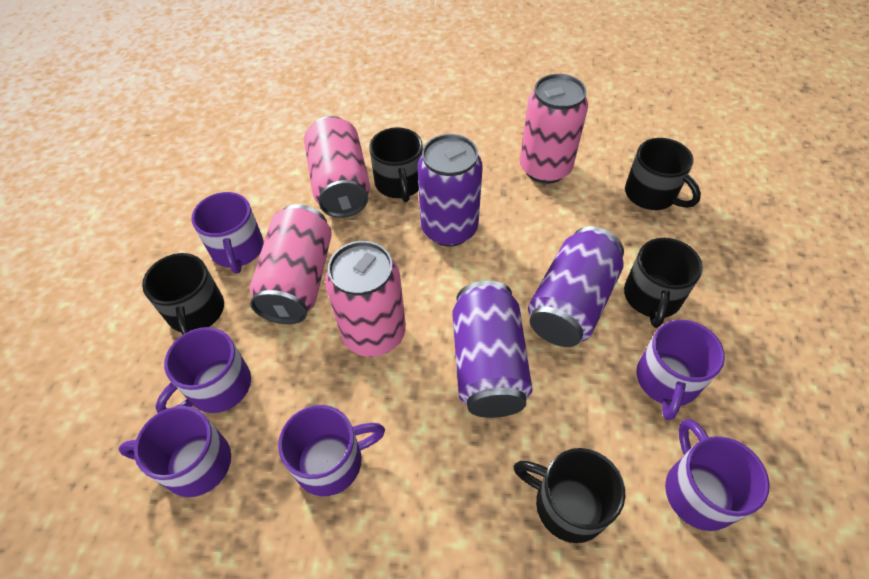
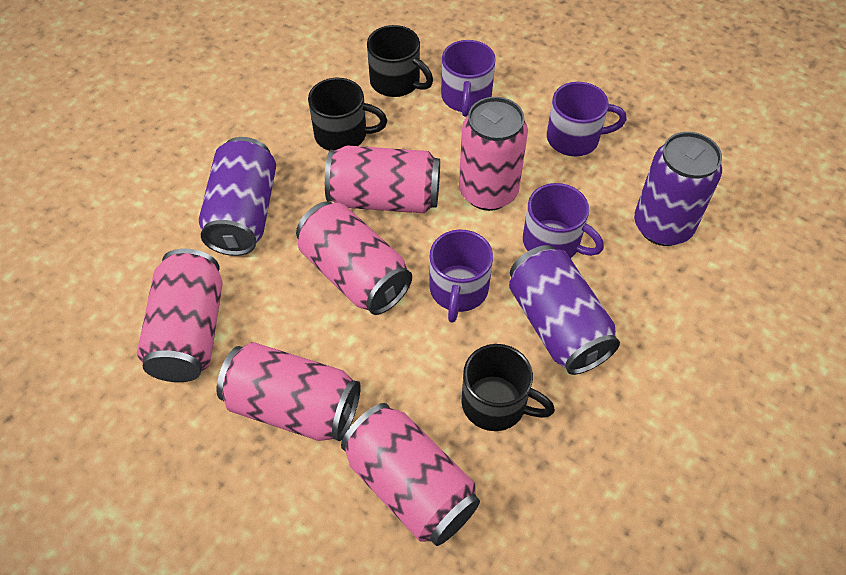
black mug: [142,253,224,335] [369,127,423,202] [513,448,625,543] [624,238,703,328] [625,138,701,210] = 5 -> [308,78,387,151] [367,25,433,97] [461,344,555,431] = 3
pink can: [250,204,332,324] [304,116,370,218] [325,241,406,357] [520,74,588,184] = 4 -> [137,249,223,382] [217,342,361,441] [296,201,412,315] [325,146,440,213] [341,403,480,546] [459,97,528,211] = 6
purple mug: [119,406,231,497] [156,327,251,413] [191,192,264,274] [278,405,385,496] [636,320,725,420] [665,419,770,531] = 6 -> [430,230,493,323] [441,40,496,117] [523,183,604,258] [547,82,627,156] = 4

